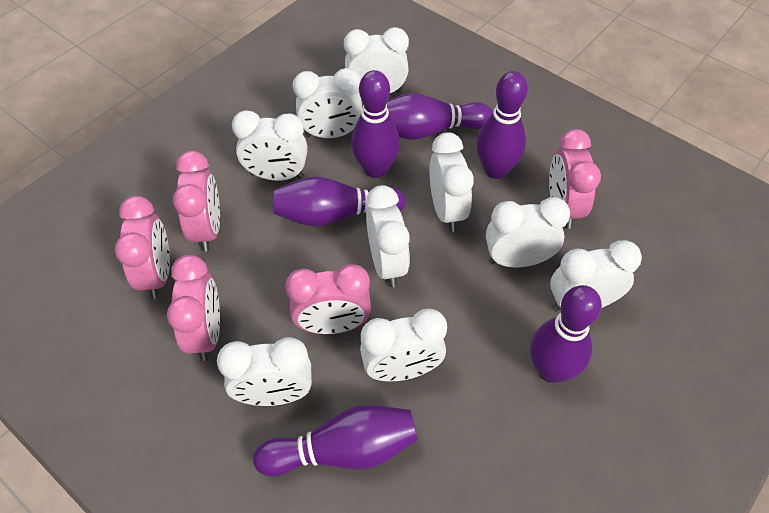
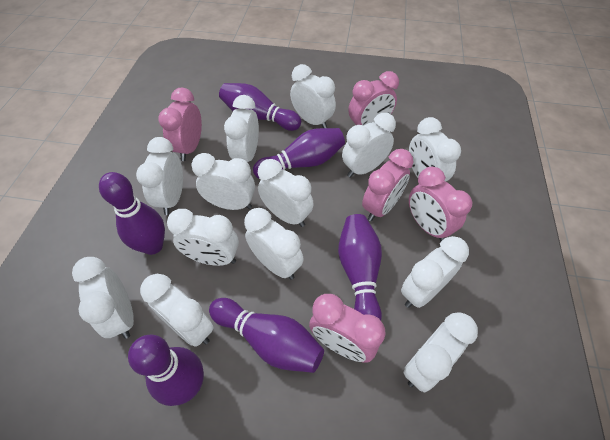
white clock: [217,337,312,406] [232,110,308,181] [293,68,362,138] [344,27,409,93] [360,309,447,381] [366,185,410,287] [430,132,474,232] [486,197,570,268] [550,240,642,312] = 9 -> [72,257,134,339] [136,137,183,215] [140,274,214,347] [167,209,239,266] [191,153,255,210] [224,95,259,162] [244,208,303,280] [258,159,314,227] [290,64,336,128] [342,113,396,178] [401,236,469,308] [403,312,478,393] [409,117,461,181] = 13

